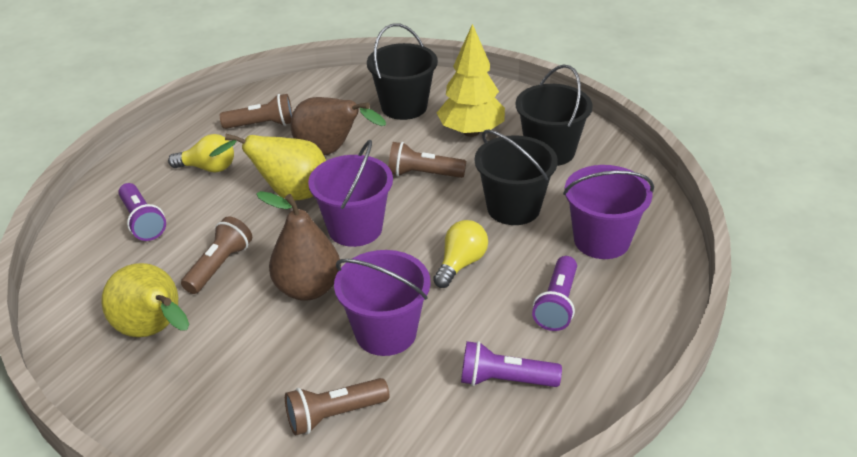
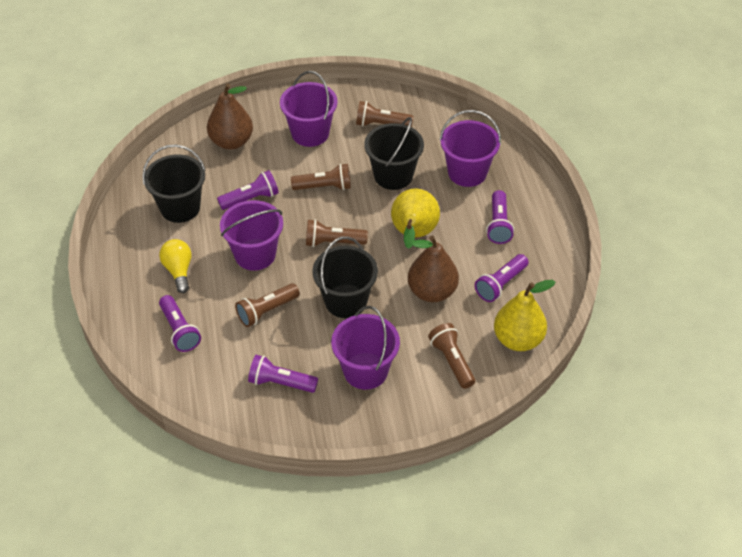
brown flashlight: [181,217,252,294] [220,94,293,129] [285,378,389,435] [388,142,466,178] = 4 -> [235,284,300,327] [291,164,351,190] [306,219,368,247] [356,101,413,127] [428,323,475,389] = 5
purple bucket: [308,140,393,247] [334,250,431,356] [563,165,654,259] = 3 -> [220,200,283,271] [280,71,338,147] [331,306,400,390] [439,110,501,187] = 4
purple flashlight: [118,183,166,241] [461,341,562,387] [532,256,577,331] = 3 -> [159,295,201,352] [217,170,279,210] [248,355,318,393] [475,254,529,302] [486,190,514,244] = 5
yellow light bulb: [168,134,234,173] [433,220,488,288] = 2 -> [159,239,192,293] = 1
yellow tree: [437,24,505,137] = 1 -> none = 0

